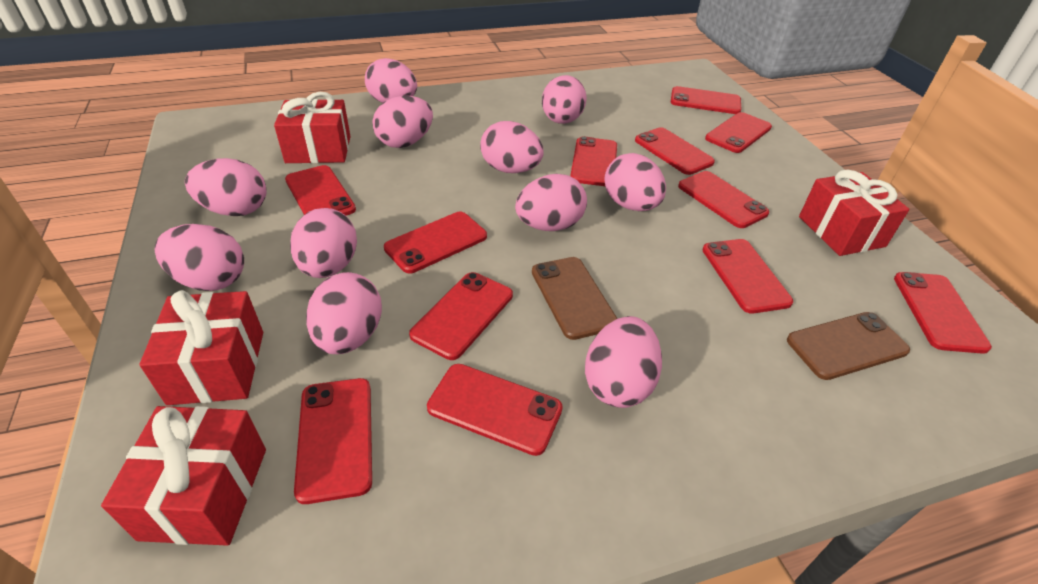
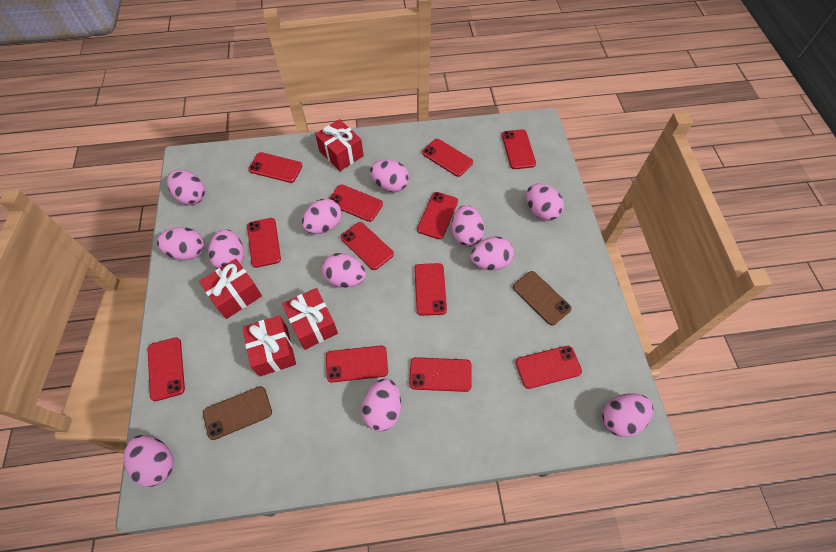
pink egg: [154,224,244,291] [185,158,267,216] [290,208,357,278] [306,272,382,354] [365,58,417,103] [372,96,433,148] [480,121,544,173] [515,174,587,231] [542,75,587,124] [585,316,662,408] [604,153,666,211] = 11 -> [124,435,174,487] [157,227,204,260] [167,170,205,205] [208,229,244,269] [302,199,342,234] [322,253,366,288] [362,378,401,432] [370,160,409,192] [452,205,485,246] [470,237,514,270] [526,184,564,221] [602,393,654,437] = 12

